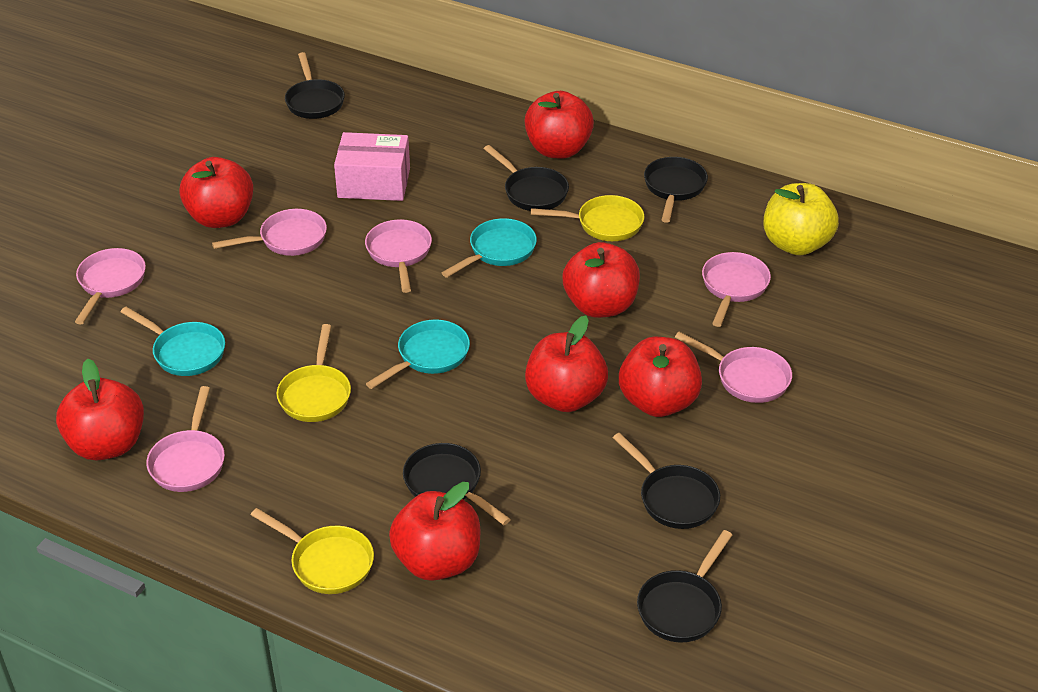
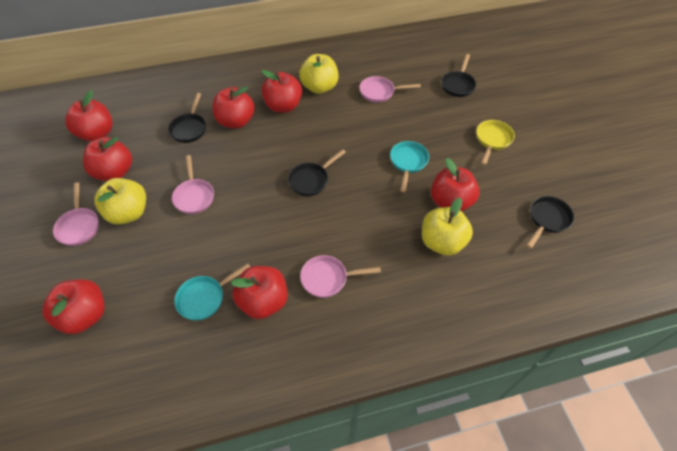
black pan: [285,52,345,119] [403,443,511,525] [484,145,569,211] [613,433,720,529] [637,530,732,642] [644,157,708,223] = 6 -> [168,93,206,143] [288,149,346,196] [441,54,476,97] [526,196,574,248] = 4
pink box: [334,132,410,201] = 1 -> none = 0
pink pan: [75,248,146,325] [146,386,225,492] [212,209,327,256] [365,219,432,293] [675,332,792,403] [702,252,771,327] = 6 -> [53,182,99,246] [172,155,214,214] [300,255,381,298] [359,76,421,103] = 4
turquoise pan: [121,307,225,376] [366,320,470,389] [442,218,537,278] = 3 -> [174,263,250,320] [390,141,429,192] = 2
yellow apple: [763,183,839,256] = 1 -> [95,178,146,225] [299,54,339,94] [422,198,473,256] = 3
yellow pan: [251,508,374,594] [277,324,351,422] [531,195,644,241] = 3 -> [476,120,515,165] = 1

